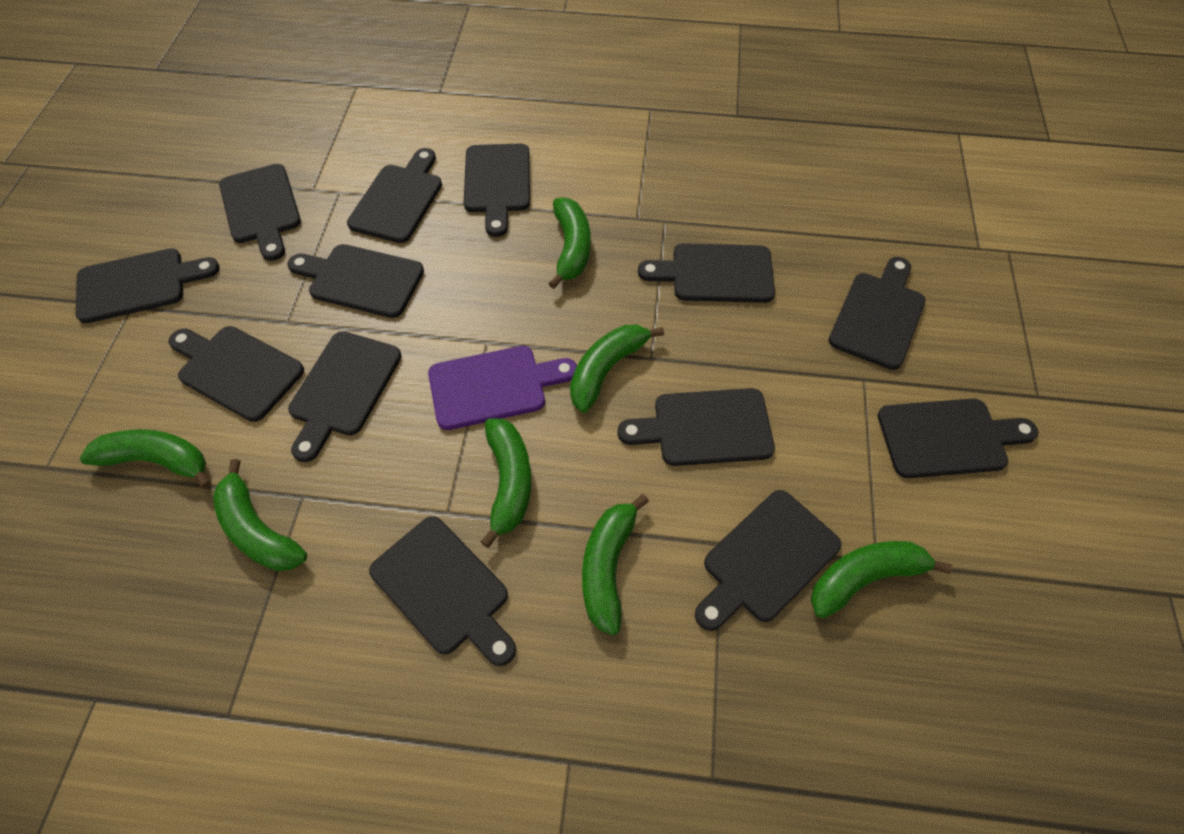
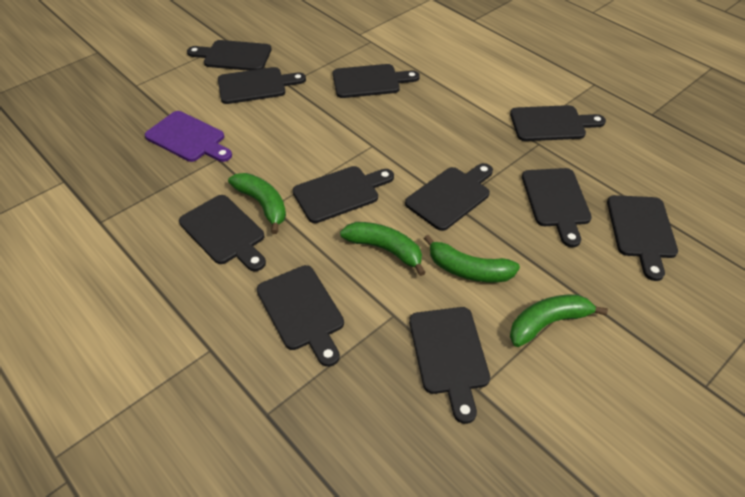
black cutting board: [76,248,220,323] [168,326,304,422] [219,164,301,261] [287,244,424,318] [288,331,402,462] [347,148,442,243] [369,516,516,666] [464,143,530,237] [618,388,775,466] [638,243,775,303] [695,490,841,631] [828,257,925,370] [878,398,1038,478] = 13 -> [179,195,266,271] [187,40,272,71] [218,67,306,104] [257,265,344,367] [293,166,394,223] [333,64,420,98] [405,163,493,231] [409,307,490,424] [510,105,606,141] [522,168,592,247] [607,195,678,281] = 11
green banana: [80,429,211,489] [213,459,307,571] [481,418,531,548] [548,197,590,289] [570,325,664,413] [582,494,649,636] [811,541,952,618] = 7 -> [228,173,286,234] [340,222,426,276] [424,235,520,282] [510,295,608,347] = 4

